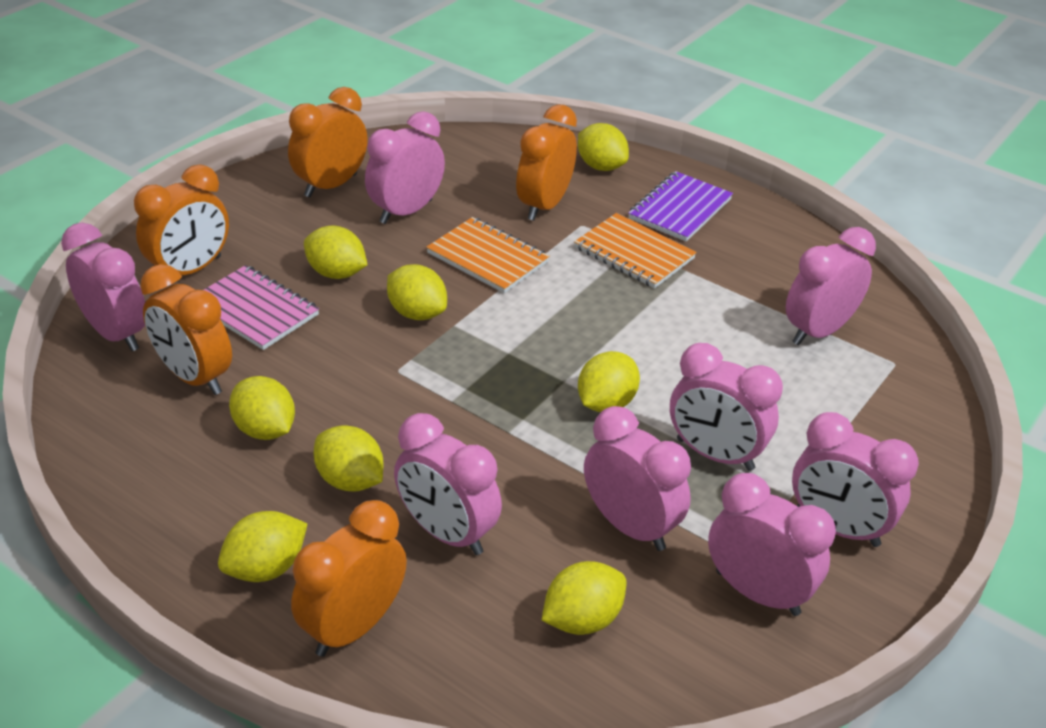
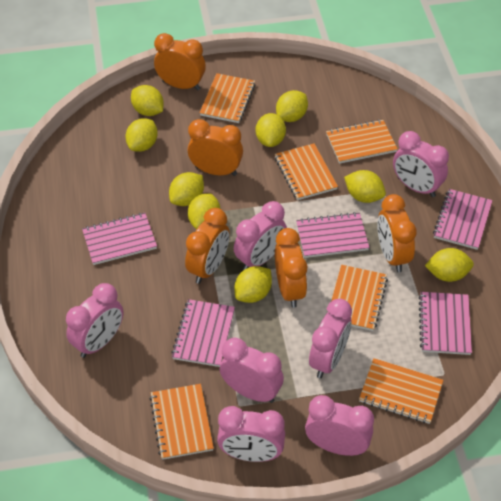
orange notebook: [426,217,550,293] [574,213,696,288] = 2 -> [150,384,214,460] [199,73,256,123] [275,144,338,200] [326,120,398,164] [331,265,388,331] [359,358,443,424] = 6
pink clock: [61,223,145,351] [365,111,445,224] [394,413,502,555] [584,406,691,551] [670,343,783,471] [708,473,836,616] [786,227,876,345] [792,412,919,547] = 8 -> [66,283,123,358] [217,406,285,462] [220,338,284,403] [234,201,287,270] [305,395,374,456] [309,299,352,378] [393,131,449,197] = 7
pink notebook: [204,265,319,350] = 1 -> [82,213,157,265] [171,299,235,367] [296,212,370,258] [419,292,472,355] [433,189,493,250] = 5
purple notebook: [628,171,733,242] = 1 -> none = 0
yellow lemon: [218,511,307,582] [229,376,295,440] [304,226,367,279] [314,425,383,492] [387,264,447,320] [541,561,626,635] [578,123,629,171] [578,351,640,412] = 8 -> [125,118,158,152] [131,85,164,116] [169,172,204,206] [188,194,220,229] [234,266,272,303] [256,113,286,147] [276,90,308,122] [344,170,386,203] [425,248,474,282] = 9

